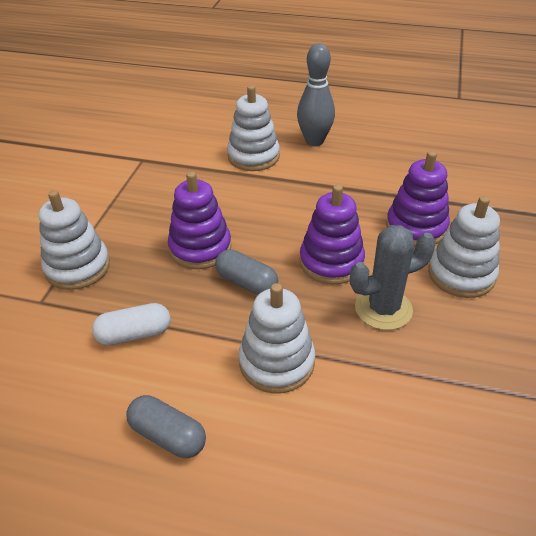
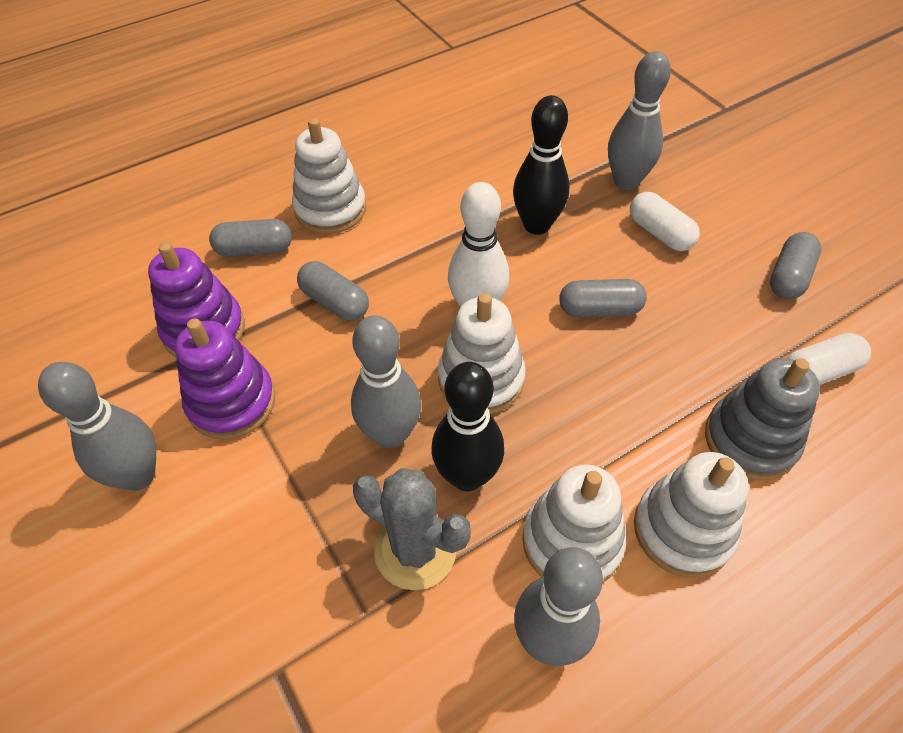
black bowling pin: none = 0 -> [431,362,504,491] [513,95,569,235] = 2
grey bowling pin: [297,43,335,146] = 1 -> [38,362,156,491] [351,315,421,448] [514,547,603,666] [608,51,671,190] = 4
grey capsule: [126,395,206,458] [215,249,278,295] = 2 -> [209,219,292,257] [297,261,369,321] [559,279,647,318] [770,232,821,299] = 4
grey stacking toy: none = 0 -> [705,358,820,480] = 1
purple stacking toy: [168,171,232,269] [300,184,365,284] [386,151,450,247] = 3 -> [148,242,245,358] [175,318,275,440] = 2
white bowling pin: none = 0 -> [448,182,509,307] = 1
white capsule: [92,303,171,345] = 1 -> [630,192,700,251] [787,333,871,385] = 2

